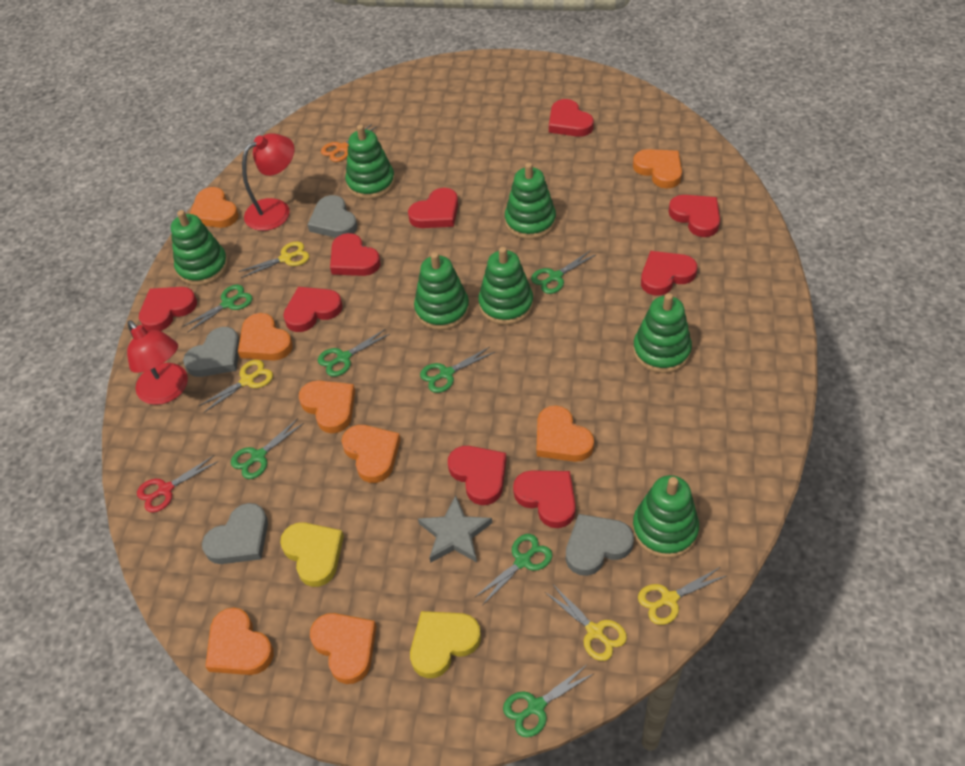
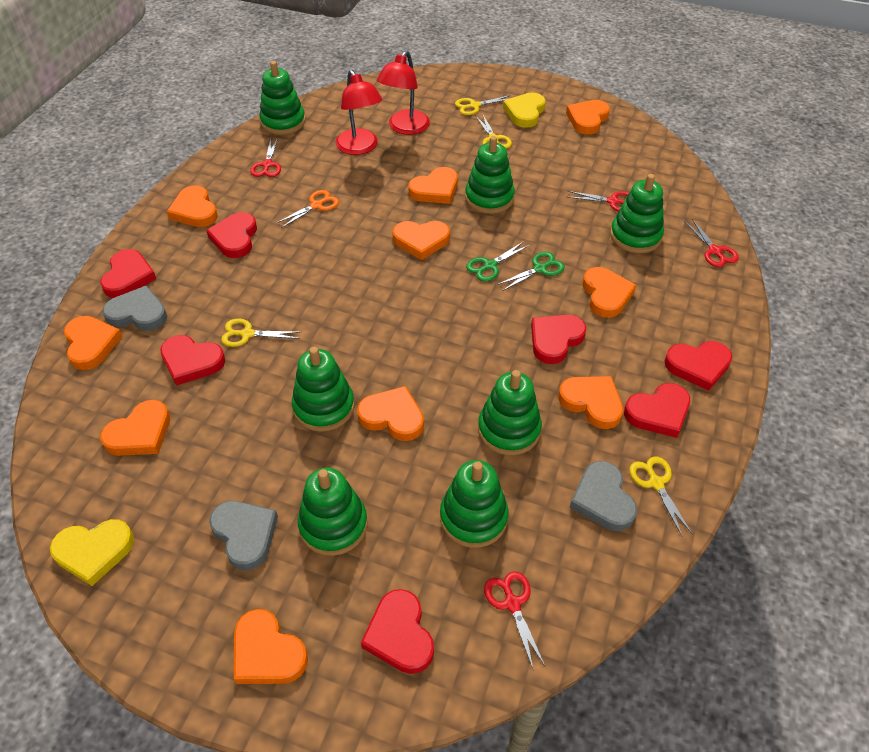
green scissors: [182,285,253,333] [231,418,304,479] [318,329,390,377] [420,347,495,393] [474,534,552,604] [503,665,595,737] [531,250,597,294] = 7 -> [466,241,530,282] [497,252,565,291] = 2
grey heart: [183,327,240,377] [202,503,268,564] [307,195,358,238] [566,514,634,576] = 4 -> [102,285,167,331] [209,501,278,570] [570,461,637,531] = 3
grey star: [418,495,492,563] = 1 -> none = 0
orange heart: [190,187,239,228] [205,607,274,675] [238,313,293,361] [299,380,355,433] [310,613,376,684] [341,425,401,483] [537,406,594,462] [633,149,682,189] = 8 -> [64,316,123,370] [100,400,170,456] [167,185,218,227] [234,609,308,684] [357,386,424,441] [392,221,450,260] [408,167,458,204] [558,376,623,429] [566,100,610,134] [583,267,636,318] = 10
red heart: [139,287,197,331] [283,287,343,332] [330,233,381,276] [408,188,458,228] [448,446,506,505] [513,470,576,528] [549,99,594,137] [641,251,697,296] [668,195,720,237] = 9 -> [100,249,156,298] [160,335,225,386] [206,212,257,258] [361,589,434,674] [531,315,586,364] [624,383,690,438] [664,341,732,391] = 7
red scissors: [137,455,217,513] = 1 -> [250,138,281,177] [484,572,545,668] [567,191,629,211] [684,219,739,267] = 4

